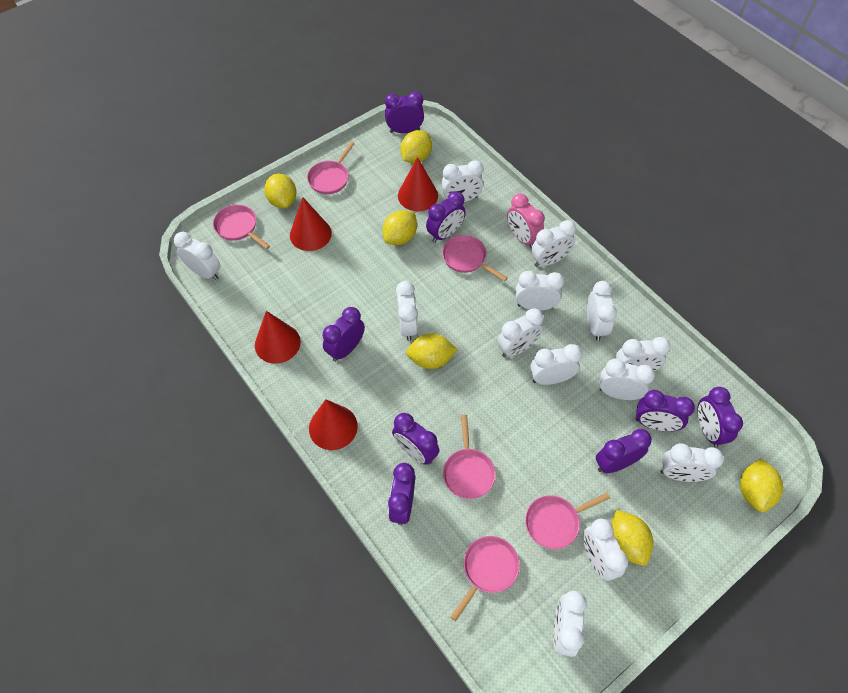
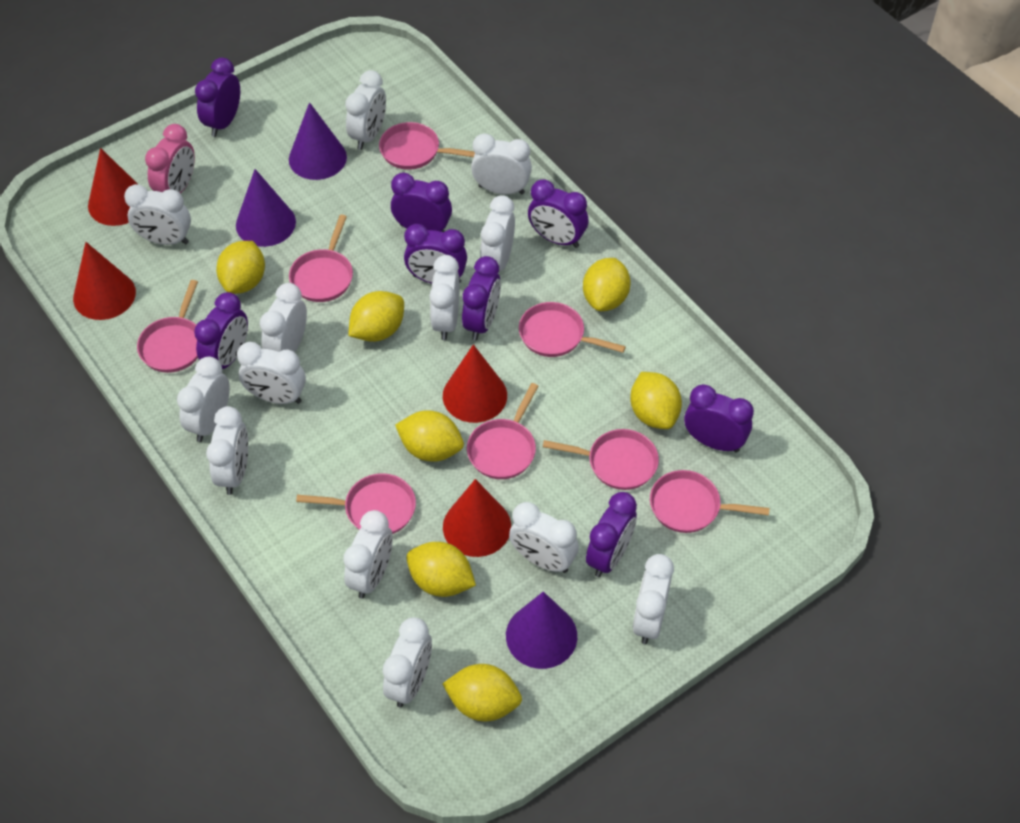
pink pan: [213,205,270,249] [307,141,355,194] [442,235,508,281] [443,415,496,499] [450,536,520,621] [525,493,610,549] = 6 -> [137,280,198,373] [289,215,353,302] [296,473,416,534] [379,122,475,170] [467,383,538,479] [519,302,626,357] [543,429,659,490] [650,470,770,533] = 8
purple cone: none = 0 -> [236,169,296,247] [289,102,347,180] [506,592,577,669] = 3
yellow lemon: [264,173,296,208] [383,210,417,245] [400,130,432,163] [406,333,458,369] [611,510,653,565] [740,458,783,512] = 6 -> [216,241,265,294] [348,291,404,342] [395,410,464,462] [406,542,476,597] [443,664,522,721] [583,258,630,311] [630,372,682,429] = 7

